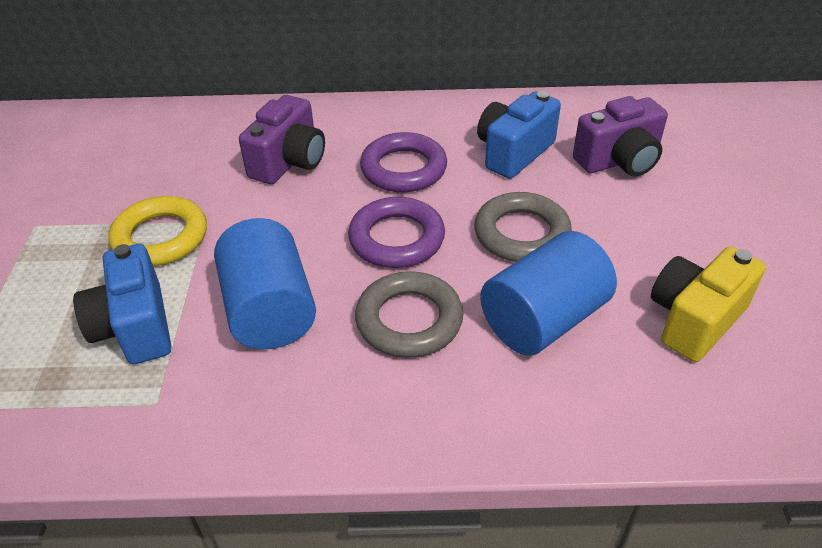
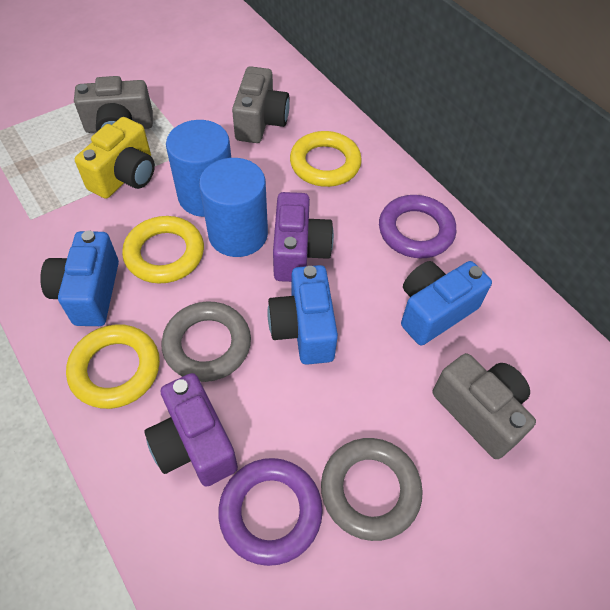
blue camera: [73,244,171,364] [477,91,561,179] = 2 -> [40,231,119,326] [268,265,338,365] [401,261,492,345] = 3
grey camera: none = 0 -> [74,76,153,133] [232,66,290,143] [433,353,536,459] = 3
yellow ring: [108,196,207,266] = 1 -> [66,324,160,409] [122,216,204,284] [290,131,362,187] = 3

